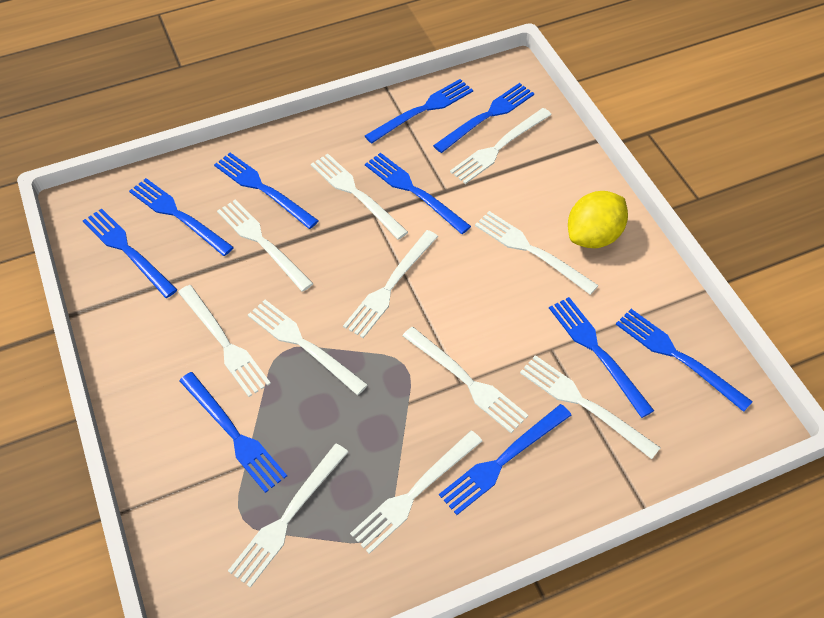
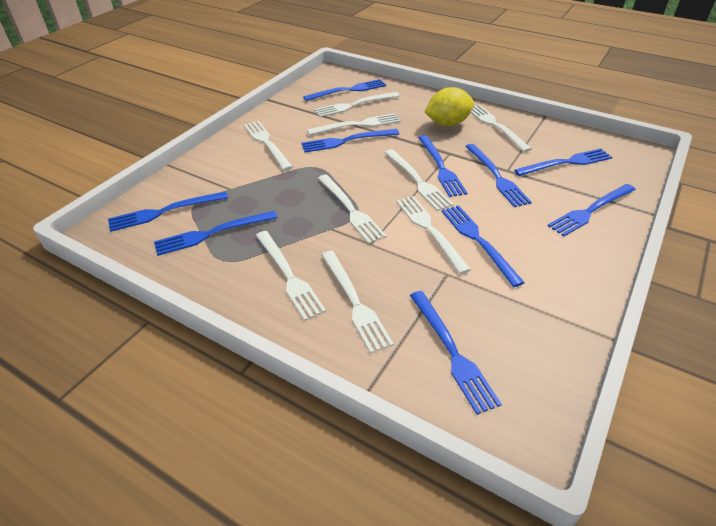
white fork: [178,285,271,397] [217,199,314,292] [228,443,348,588] [248,300,368,395] [311,154,408,240] [343,230,438,338] [350,431,482,554] [403,327,528,433] [450,108,552,184] [475,211,599,295] [520,355,661,459] = 11 -> [244,121,293,171] [255,231,326,321] [307,113,401,135] [314,92,400,117] [318,174,387,244] [321,251,394,354] [384,149,454,211] [397,196,471,274] [470,105,532,152] = 9

